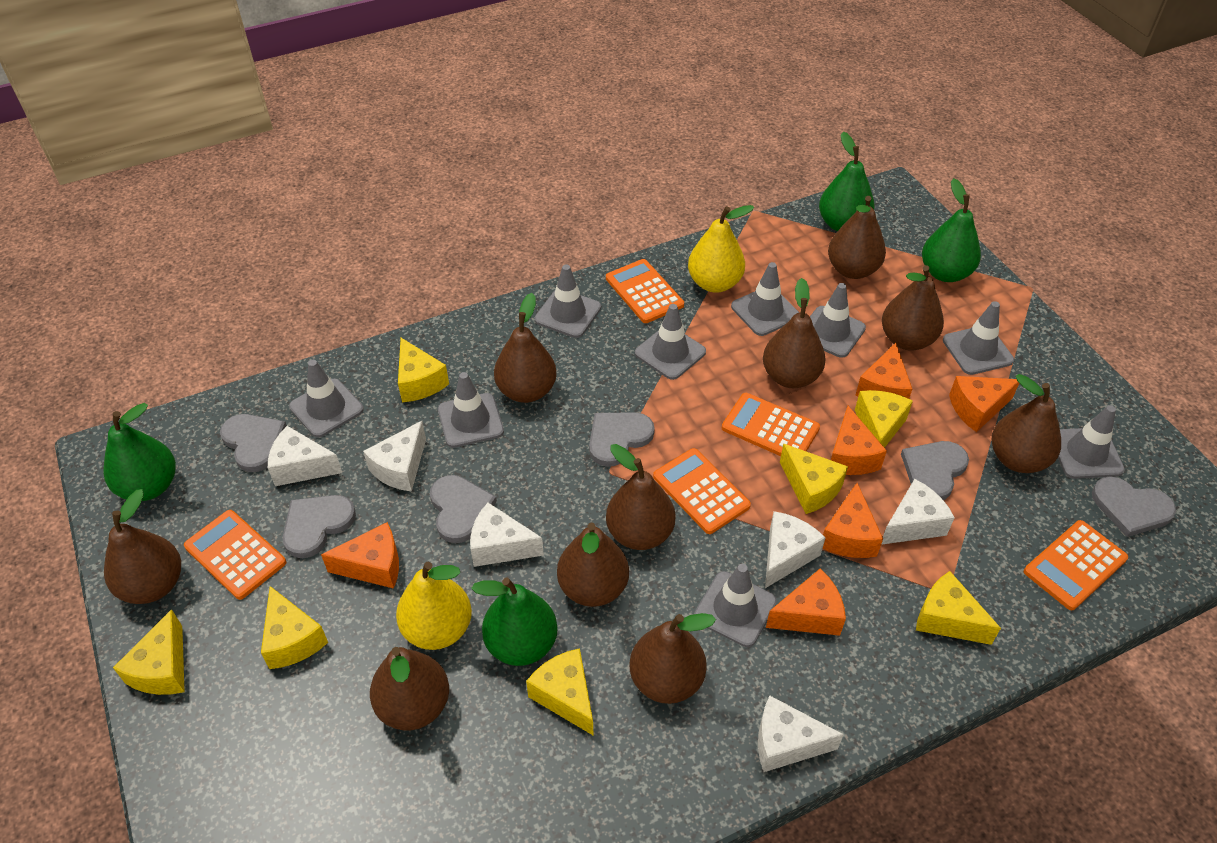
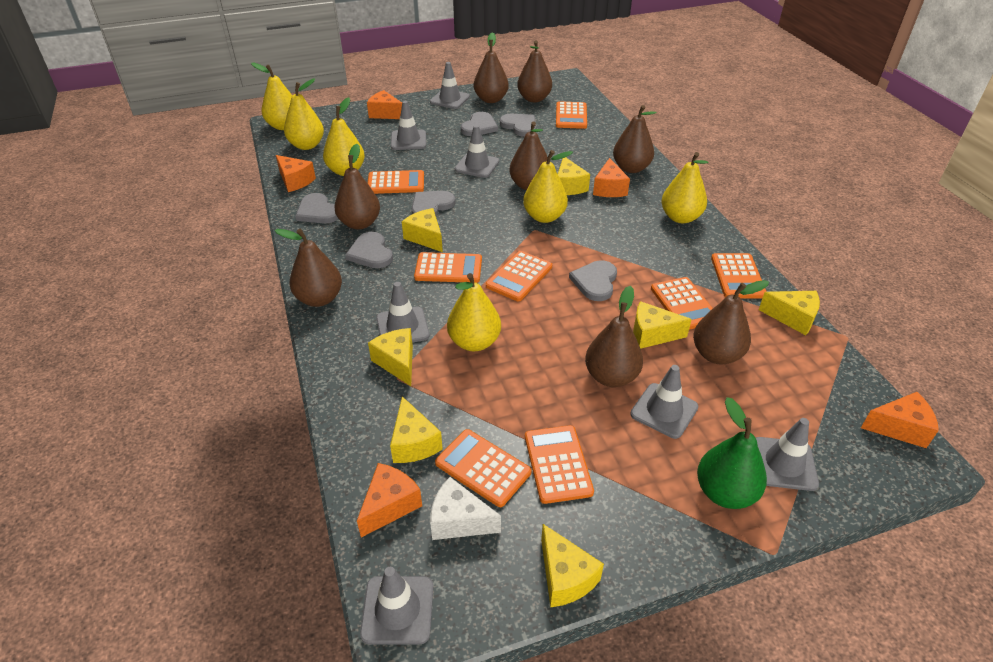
brown pear: [104,489,181,604] [370,647,449,730] [494,293,557,403] [557,522,629,607] [606,444,675,550] [630,613,716,704] [763,278,826,388] [828,196,886,279] [882,265,944,351] [992,374,1061,473] = 10 -> [275,229,342,307] [334,144,380,230] [474,32,509,103] [509,122,548,190] [517,40,552,102] [585,286,643,387] [613,105,657,173] [693,280,769,365] = 8
green pear: [103,403,176,501] [471,577,558,666] [819,132,874,231] [922,178,981,282] = 4 -> [697,397,767,509] = 1
grey traffic cone: [289,360,364,438] [438,372,504,448] [534,265,601,338] [635,304,706,380] [694,564,777,647] [731,262,799,336] [810,283,866,358] [943,301,1014,375] [1058,405,1125,479] = 9 -> [360,567,433,645] [376,282,430,343] [391,101,426,150] [430,62,470,109] [455,125,499,178] [630,365,699,439] [756,418,819,491] = 7
orange calculator: [184,510,286,600] [606,259,684,323] [653,448,751,534] [722,393,820,456] [1024,520,1128,610] = 5 -> [368,170,424,194] [414,252,482,283] [435,429,532,507] [486,251,552,301] [525,425,594,504] [556,101,587,129] [651,277,713,330] [711,253,767,298] = 8
orange cheese: [321,522,399,589] [766,568,846,636] [823,483,883,558] [831,406,887,475] [855,343,912,399] [949,376,1019,432] = 6 -> [276,155,316,192] [357,463,422,537] [367,90,402,119] [593,158,630,197] [861,392,939,448] = 5
white cheese: [268,426,342,486] [363,421,426,492] [470,503,544,567] [758,696,844,772] [765,511,825,588] [881,479,955,545] = 6 -> [430,477,501,540] = 1
yellow pear: [396,562,472,650] [688,205,754,292] = 2 -> [251,63,292,130] [284,78,324,150] [323,97,365,176] [447,273,501,351] [523,150,573,223] [662,152,708,223] = 6

